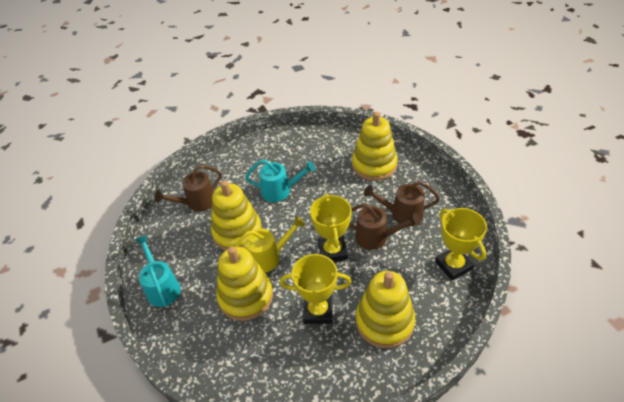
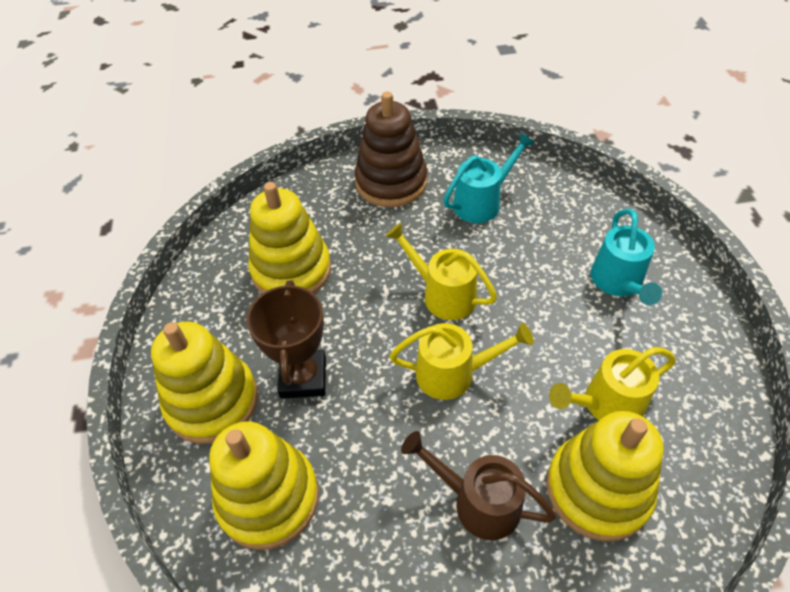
brown stacking toy: none = 0 -> [355,91,427,207] = 1
brown trophy: none = 0 -> [247,280,326,399] = 1
brown watering can: [154,165,222,212] [349,203,421,250] [364,181,440,226] = 3 -> [401,431,556,540] = 1
yellow trophy: [280,254,351,324] [310,194,352,262] [435,208,487,281] = 3 -> none = 0
yellow watering can: [234,216,305,273] = 1 -> [385,223,497,320] [389,323,534,400] [549,347,676,420] = 3

